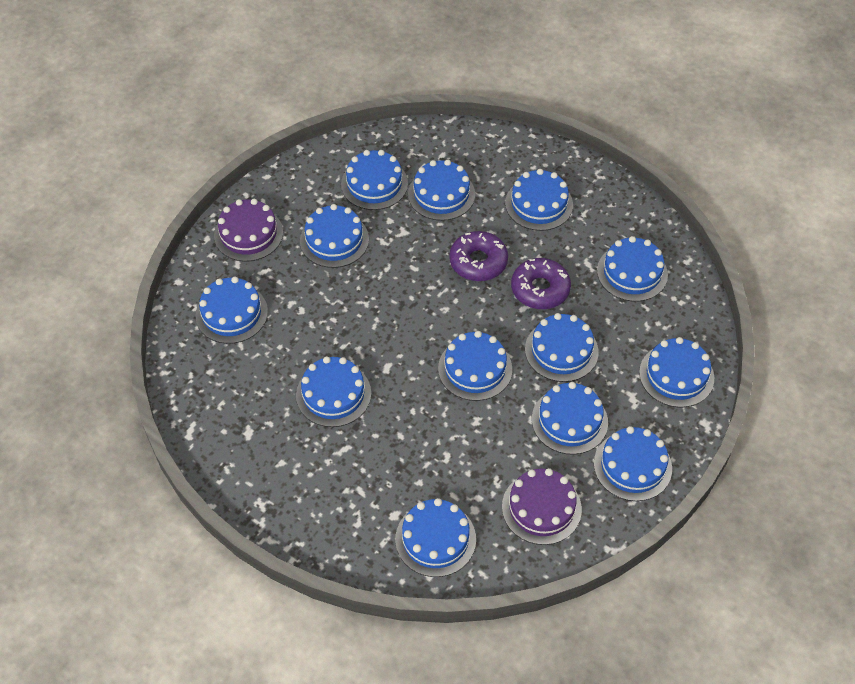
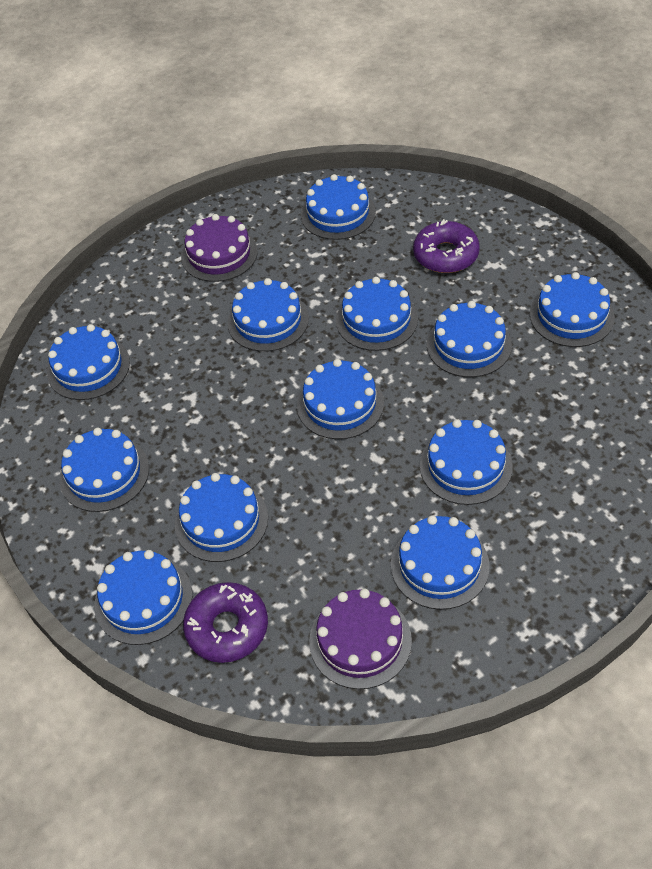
blue cake: [195,277,268,344] [296,356,371,427] [300,204,369,268] [341,150,408,210] [395,498,476,577] [408,160,475,221] [438,331,512,401] [505,169,573,231] [525,313,599,382] [532,382,608,455] [594,426,672,501] [597,236,668,301] [639,337,714,407] = 13 -> [47,324,130,400] [59,428,149,512] [95,550,192,645] [175,473,268,562] [228,278,309,352] [297,359,384,439] [301,174,376,240] [336,277,418,351] [391,515,490,610] [420,419,513,505] [427,301,512,377] [530,272,615,347] = 12

